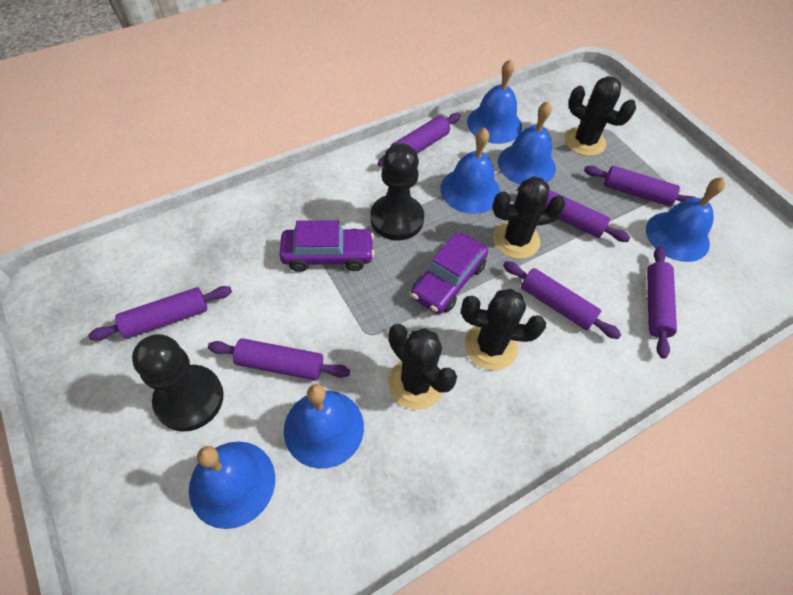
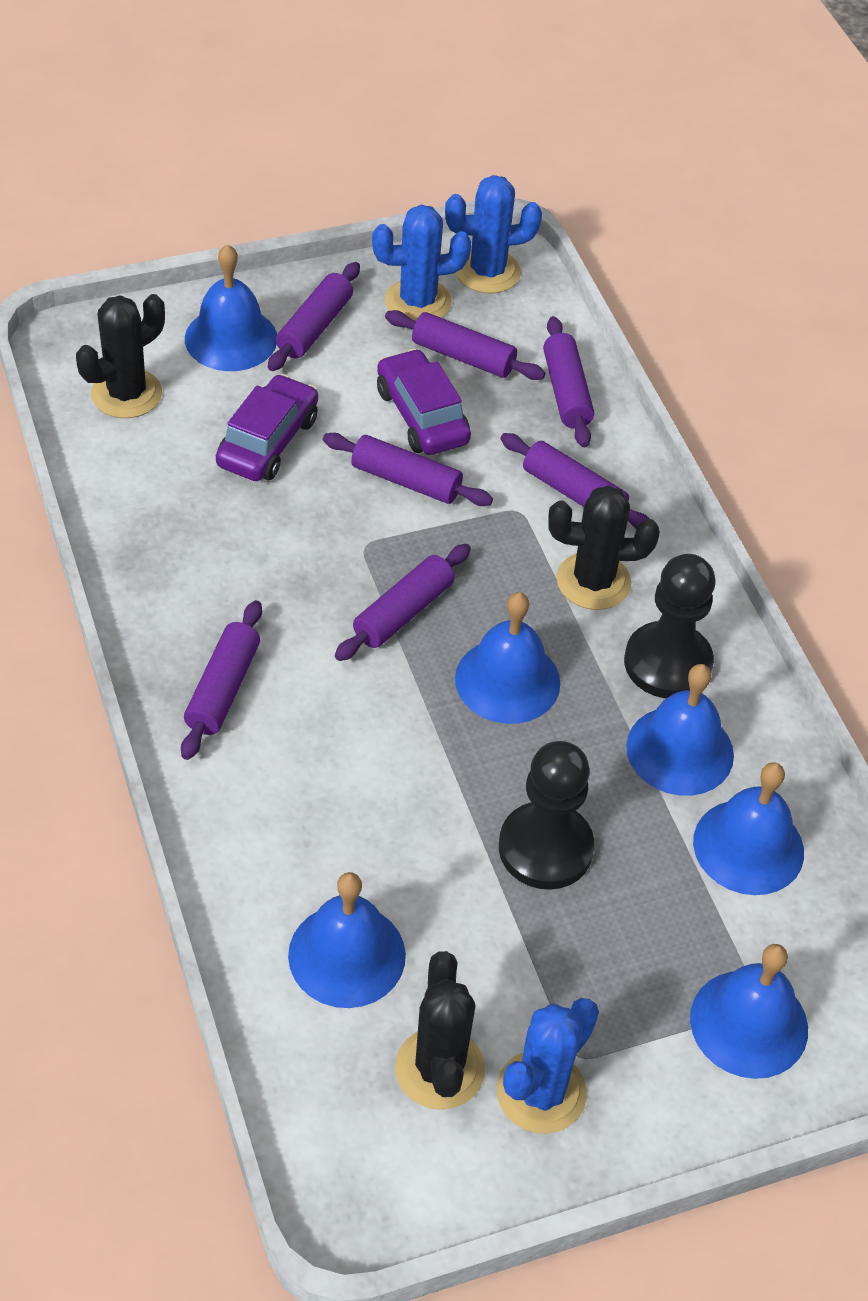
black cactus: [388,324,457,410] [461,289,546,370] [493,176,565,259] [565,76,636,156] = 4 -> [76,294,165,418] [395,951,485,1110] [548,485,660,610] = 3
blue cactus: none = 0 -> [372,205,471,321] [445,175,542,293] [497,998,599,1134] = 3

